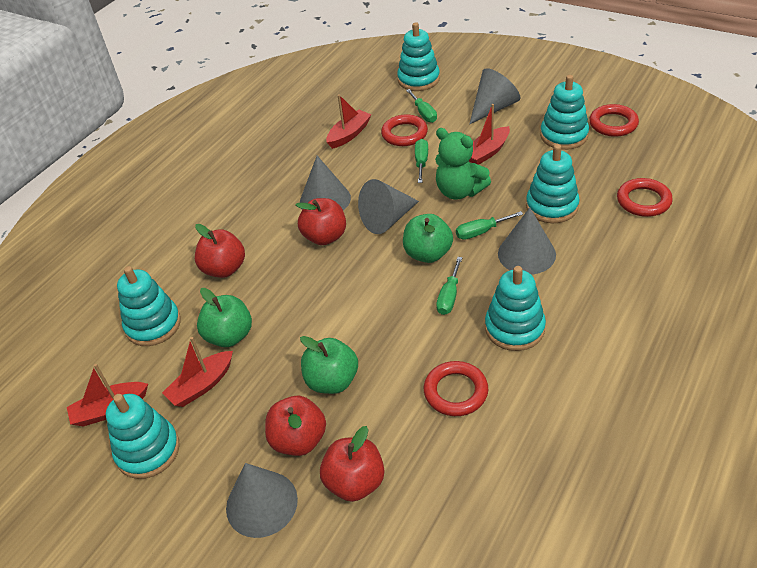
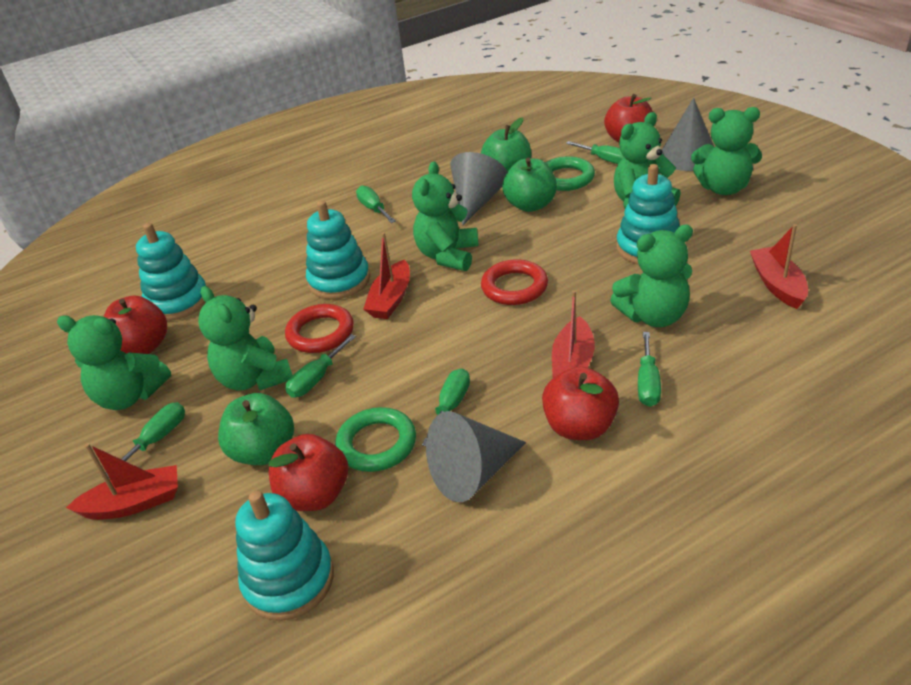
green ring: none = 0 -> [335,407,416,472] [545,156,595,191] = 2
green screwdriver: [406,89,437,123] [415,139,428,183] [436,257,462,315] [456,211,523,240] = 4 -> [106,402,185,478] [285,334,356,398] [356,185,396,223] [422,368,470,446] [566,141,624,164] [638,332,661,407] = 6
green teddy bear: [435,128,491,200] = 1 -> [57,315,171,410] [198,286,293,391] [412,161,479,271] [610,224,693,327] [614,112,681,209] [691,107,762,195] = 6
grey cone: [226,463,298,538] [300,156,351,210] [358,179,419,234] [469,68,520,124] [498,208,556,275] = 5 -> [426,411,526,502] [450,152,507,226] [662,98,714,171] = 3
red ring: [381,114,428,146] [424,361,488,416] [589,104,639,137] [617,178,673,217] = 4 -> [285,304,354,353] [481,259,548,305] = 2
turquoise stacking toy: [106,394,180,479] [117,266,181,346] [397,22,440,91] [485,266,546,351] [526,144,580,223] [540,75,589,150] = 6 -> [136,223,206,321] [235,491,334,621] [306,200,370,299] [617,164,680,265] = 4

